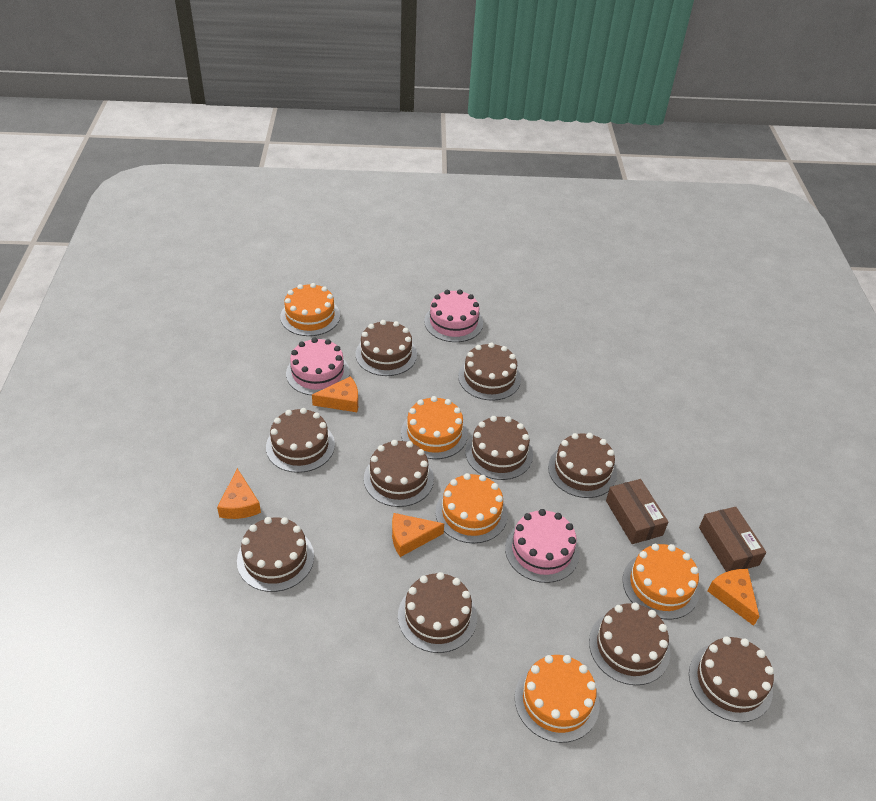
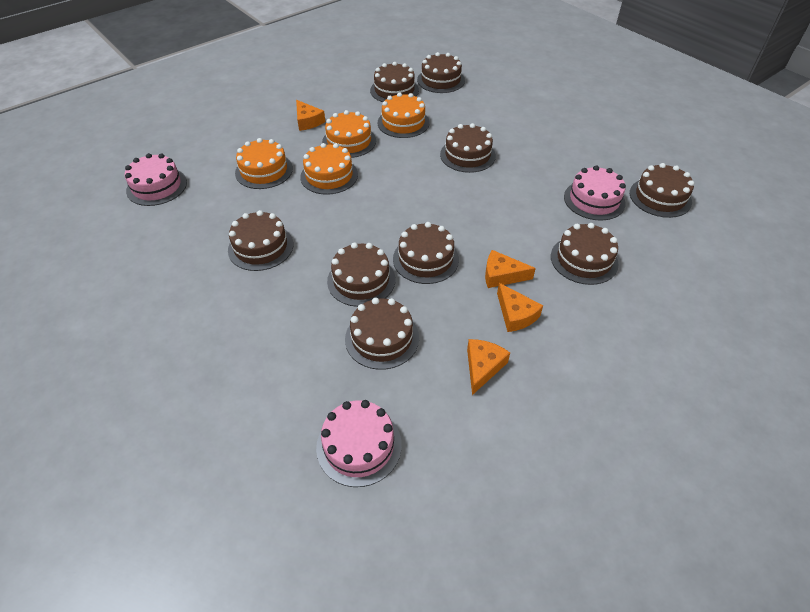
brown box: [606,479,668,544] [699,507,766,572] = 2 -> none = 0
brown cake: [237,517,314,592] [266,408,335,473] [356,320,417,376] [364,440,434,507] [398,572,477,653] [458,342,521,401] [465,416,533,480] [548,433,617,498] [589,603,670,685] [689,636,774,722] = 10 -> [228,210,293,271] [327,242,395,307] [345,298,419,370] [370,62,419,102] [393,222,459,284] [417,52,465,93] [440,123,496,173] [551,223,619,285] [630,163,694,218] = 9
orange cake: [280,283,340,336] [401,396,468,459] [435,473,508,543] [515,655,600,743] [623,544,700,620] = 5 -> [235,138,293,189] [300,143,358,195] [322,110,376,158] [378,93,430,138] = 4

